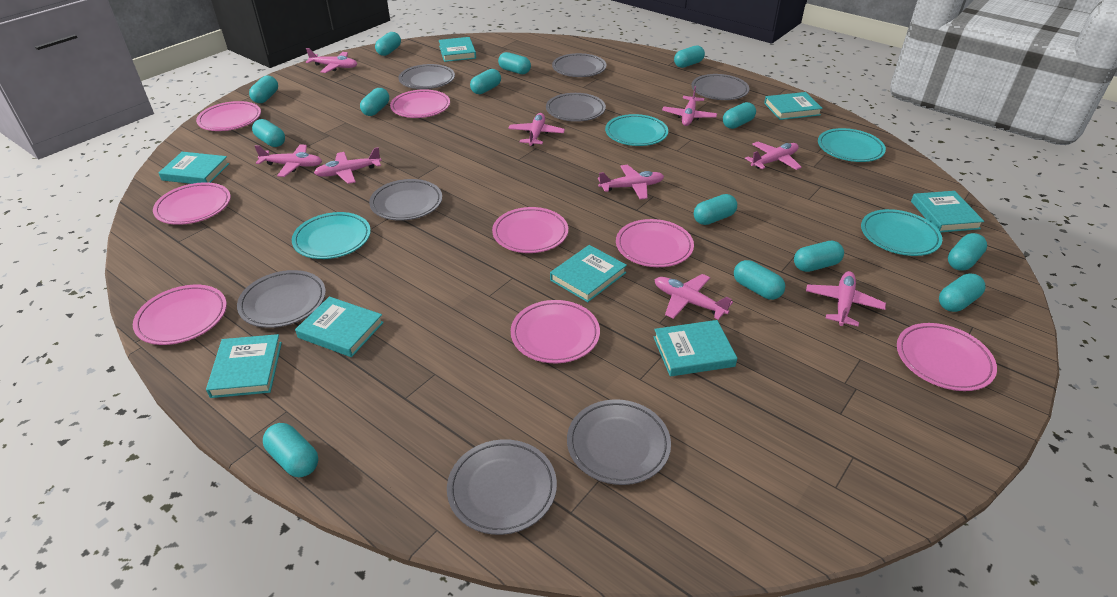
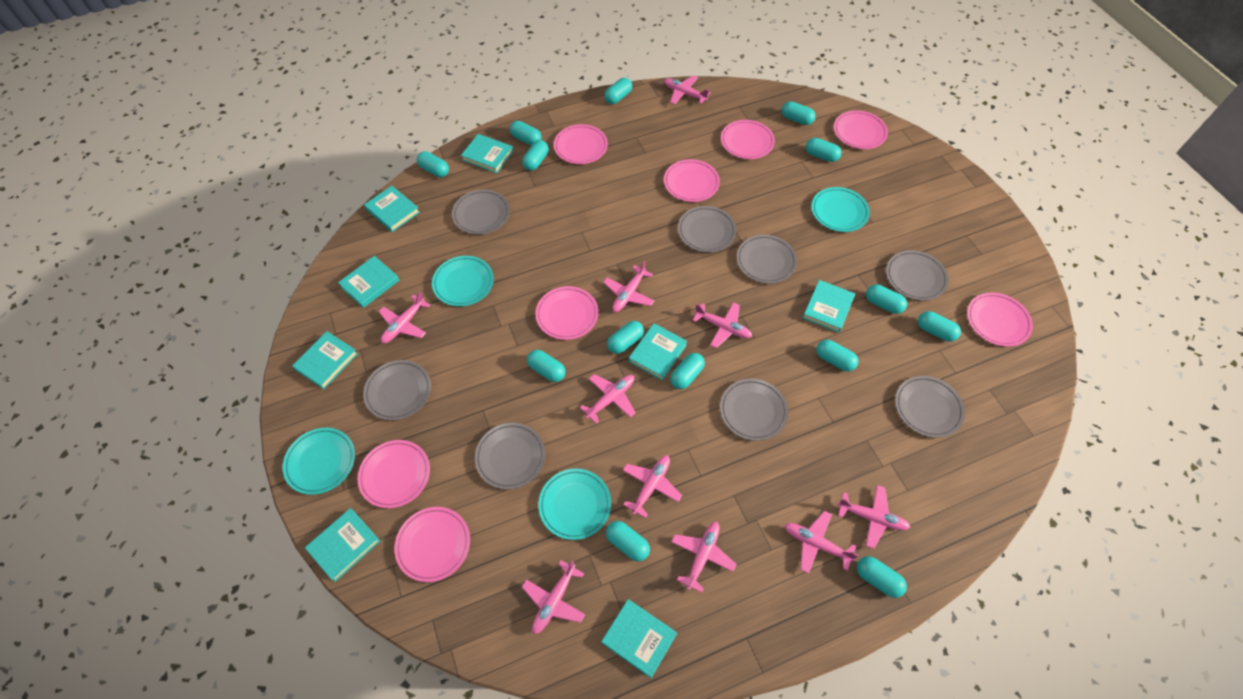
pink plane: [255,144,322,177] [306,48,357,73] [314,147,381,184] [508,113,565,146] [598,165,664,200] [655,274,733,320] [662,86,717,126] [745,142,802,170] [806,271,886,326] = 9 -> [379,291,431,343] [522,560,585,634] [580,374,636,424] [603,261,654,312] [623,456,682,518] [664,75,711,104] [671,522,737,593] [692,302,752,348] [785,511,859,574] [837,485,910,549] = 10

